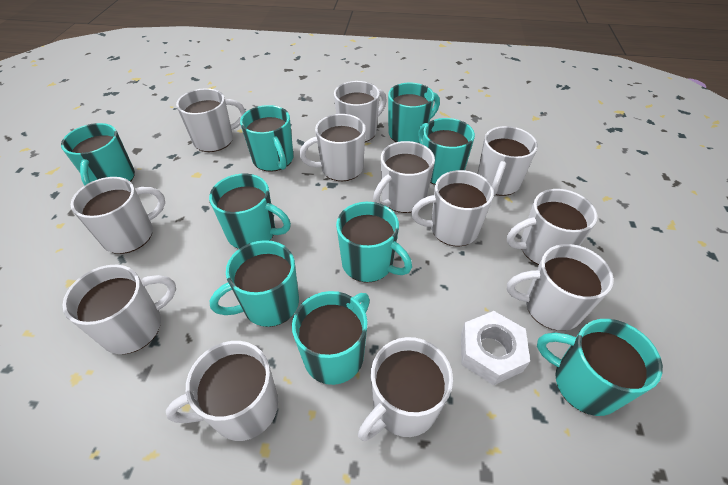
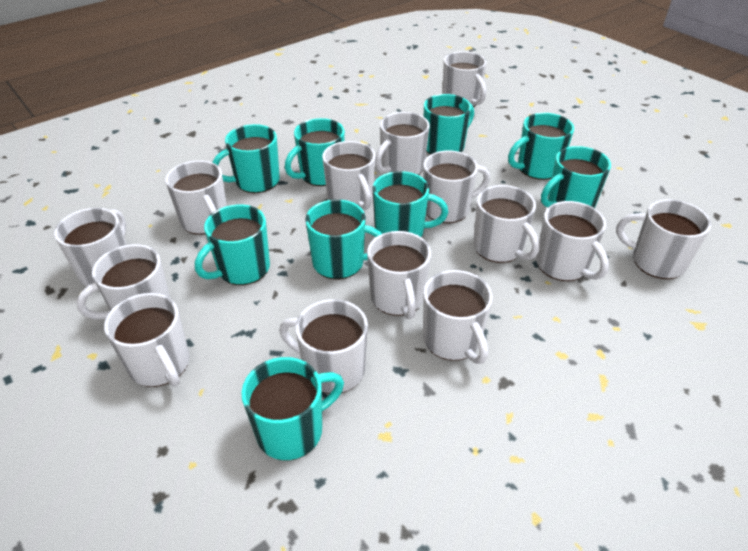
white mug: [62,265,176,354] [71,177,165,254] [166,341,278,441] [176,88,245,152] [300,114,366,181] [334,81,387,142] [358,337,453,441] [373,141,435,213] [411,170,494,246] [477,126,538,196] [507,189,597,265] [507,244,614,331] = 12 -> [54,208,127,287] [77,244,170,319] [104,293,190,387] [165,160,227,235] [279,299,368,394] [322,141,376,210] [367,231,431,319] [375,112,430,175] [423,151,490,223] [423,270,493,364] [443,51,486,107] [473,185,539,263] [536,201,609,281] [616,199,711,279] = 14
white nut: [461,311,530,385] = 1 -> none = 0

